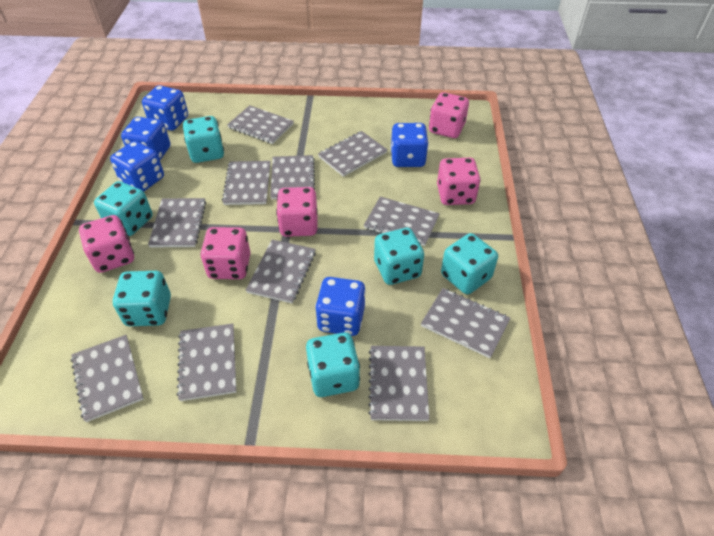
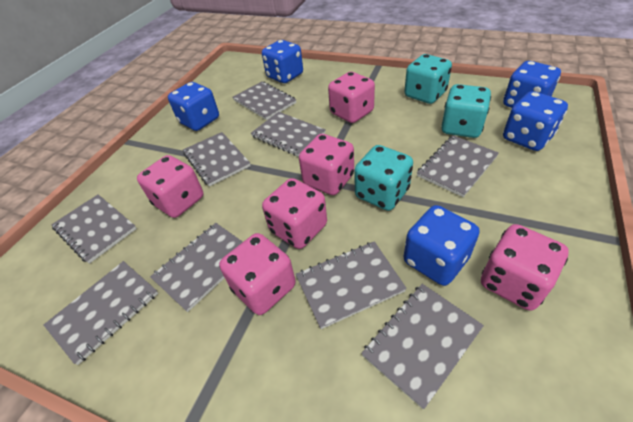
grey notebook: [71,335,144,422] [148,198,206,248] [177,323,236,401] [222,161,270,205] [227,105,294,144] [246,240,316,303] [270,155,315,199] [318,131,387,177] [364,197,439,246] [368,346,429,421] [421,288,510,358] = 11 -> [44,261,158,365] [51,194,137,264] [150,223,243,312] [183,132,251,187] [232,81,296,120] [251,112,326,157] [296,241,407,329] [361,284,484,409] [417,135,499,197] = 9
pink dice: [79,215,134,273] [200,227,251,279] [276,187,318,237] [429,92,469,138] [437,158,481,205] = 5 -> [137,155,203,218] [219,233,296,315] [262,178,327,249] [299,134,354,195] [328,72,375,123] [481,224,569,311] = 6
turquoise dice: [94,181,152,236] [113,271,171,326] [183,116,224,163] [306,332,360,397] [374,228,424,285] [441,233,498,294] = 6 -> [354,145,413,211] [404,54,452,104] [441,84,491,138] = 3

